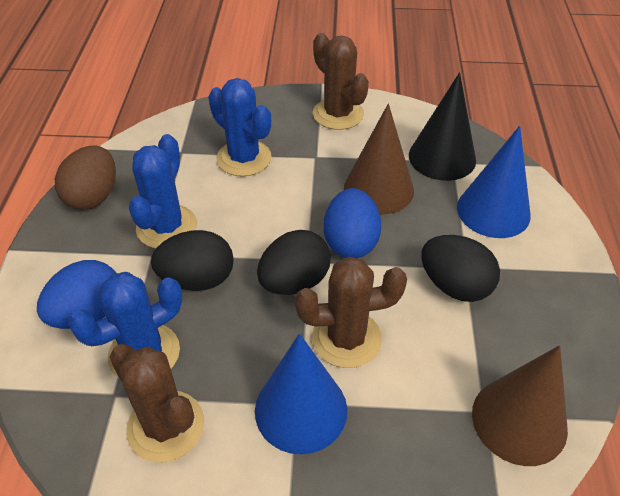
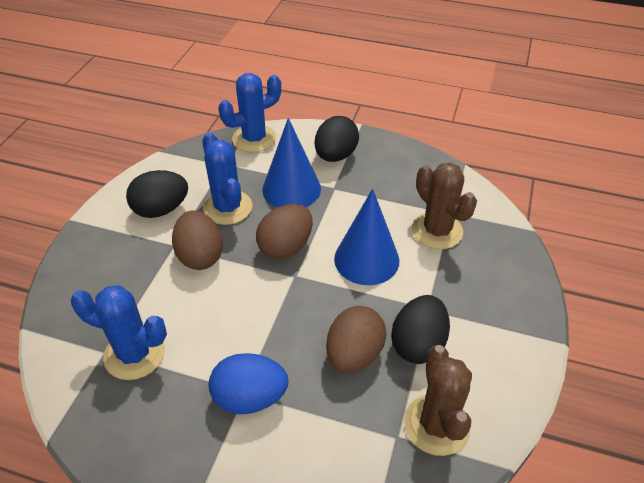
black cone: [409,72,476,181] = 1 -> none = 0
blue egg: [37,260,116,329] [324,188,381,258] = 2 -> [209,353,289,414] = 1
brown cactus: [110,344,204,463] [295,257,407,368] [313,33,369,130] = 3 -> [404,345,472,456] [412,162,477,249] = 2
brown cone: [344,104,414,215] [472,345,568,466] = 2 -> none = 0
brown egg: [55,146,116,210] = 1 -> [172,210,223,270] [256,204,313,259] [326,306,386,373] = 3

